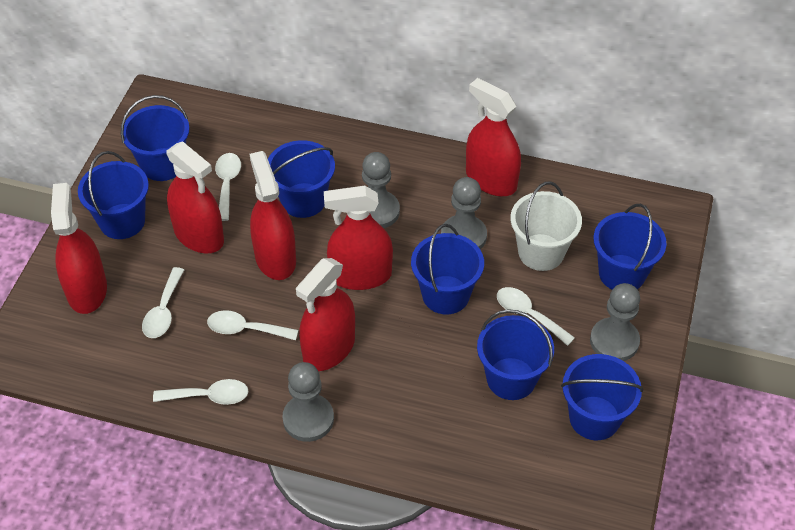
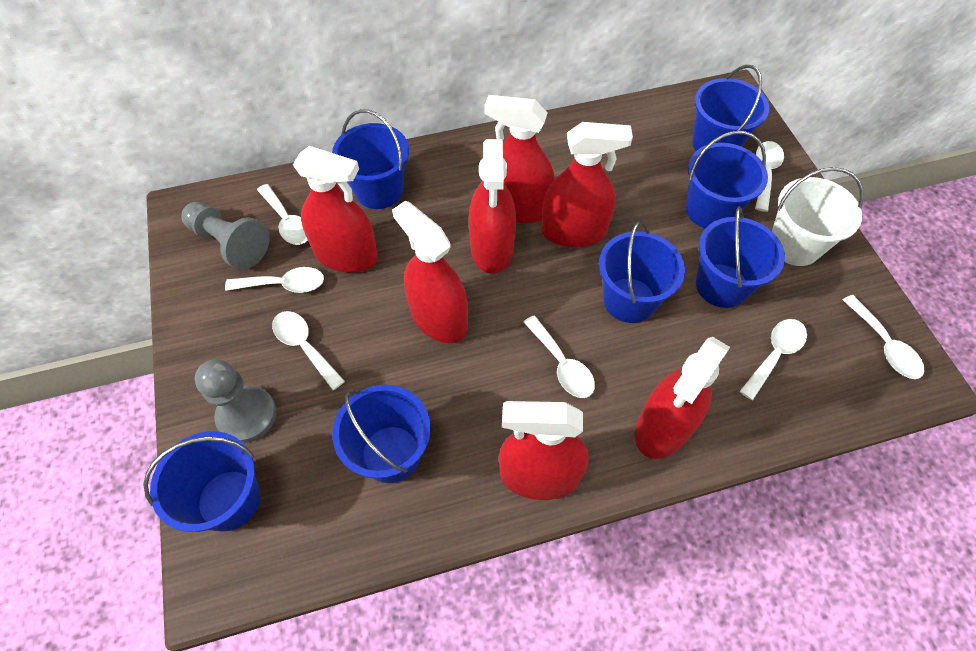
grey pawn: [282,362,334,442] [362,152,400,228] [441,177,487,249] [590,283,640,361] = 4 -> [181,202,270,270] [195,359,276,443] = 2
red spray bottle: [51,183,107,314] [166,141,224,253] [249,151,296,280] [296,258,355,371] [324,186,393,290] [466,78,521,196] = 6 -> [293,146,378,273] [392,201,468,343] [469,139,516,274] [484,95,554,223] [499,401,589,500] [541,122,633,247] [635,337,730,459] = 7
white spoon: [142,267,184,338] [153,379,249,405] [207,310,298,340] [215,153,241,221] [497,287,575,346] = 5 -> [225,267,324,293] [257,184,308,245] [272,311,345,390] [524,315,595,398] [739,319,807,400] [755,141,784,212] [843,295,925,379] = 7

